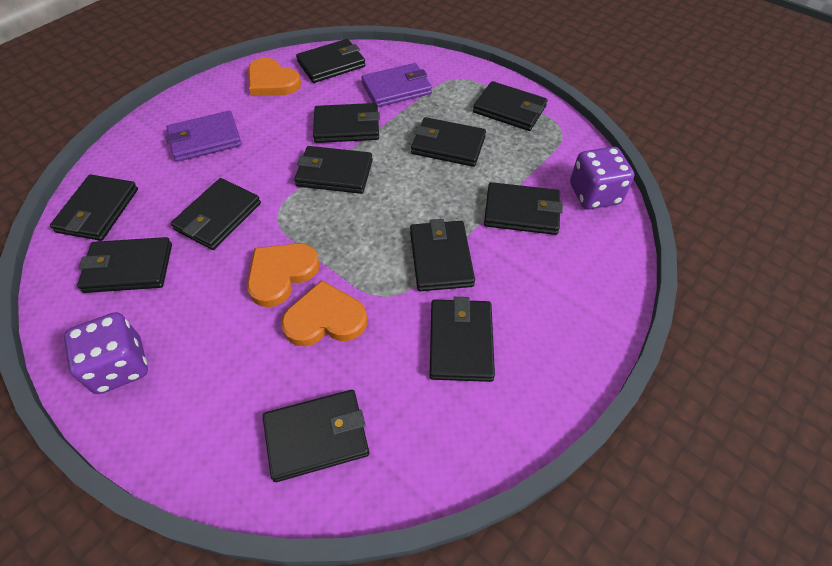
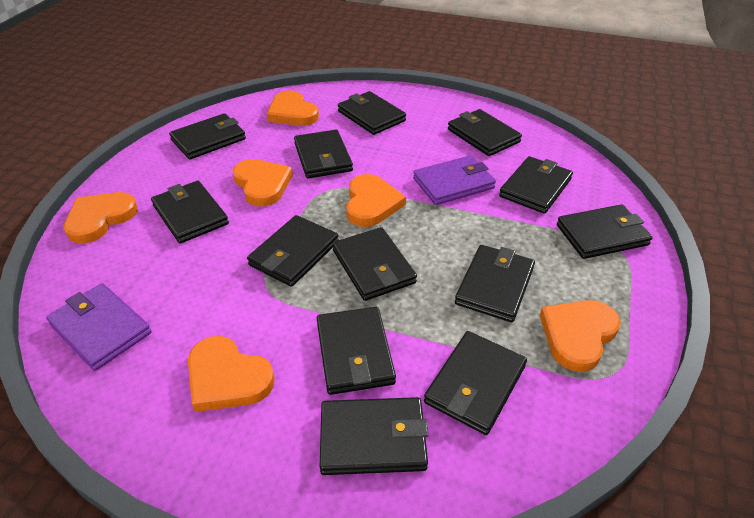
black wallet: [50,174,138,241] [77,237,172,293] [171,178,261,250] [263,390,369,482] [294,146,373,194] [296,39,365,83] [313,103,380,143] [410,219,475,291] [411,117,486,167] [429,297,495,382] [473,81,548,131] [484,182,563,235] = 12 -> [151,181,229,244] [169,113,246,159] [247,215,339,287] [294,130,353,179] [317,307,396,395] [320,397,428,475] [333,227,417,301] [338,91,406,135] [424,331,527,435] [448,109,522,156] [455,245,535,322] [499,156,573,214] [557,204,653,259] = 13
orange heart: [247,243,320,307] [248,58,301,96] [281,280,367,346] = 3 -> [64,192,138,244] [188,336,275,412] [233,159,293,206] [267,90,319,126] [346,174,406,227] [540,300,621,372] = 6
purple dice: [64,312,148,394] [570,147,634,209] = 2 -> none = 0

